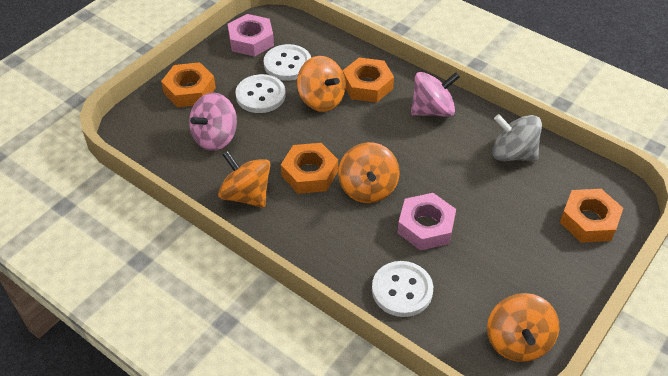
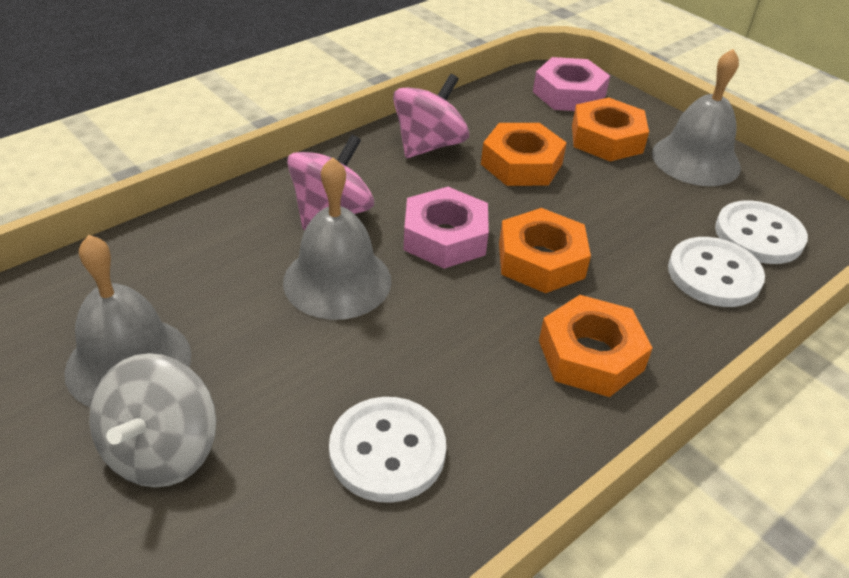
grey bell: none = 0 -> [64,235,191,407] [283,157,391,320] [652,49,741,186] = 3
orange spinning top: [218,151,270,208] [297,56,346,112] [338,142,400,203] [487,293,559,362] = 4 -> none = 0

